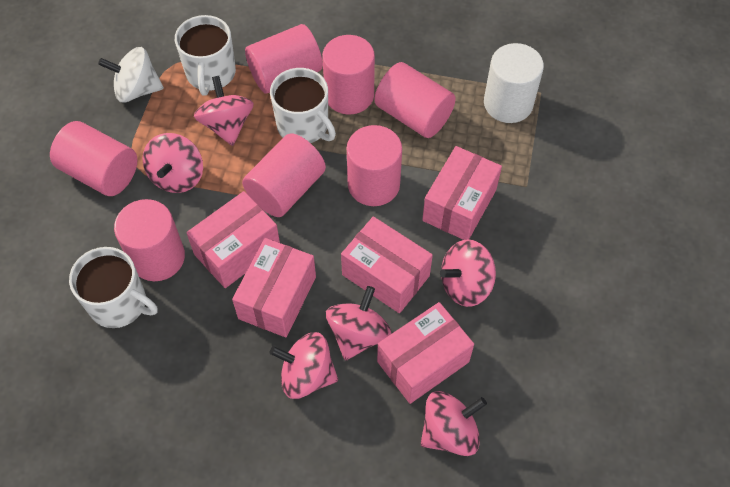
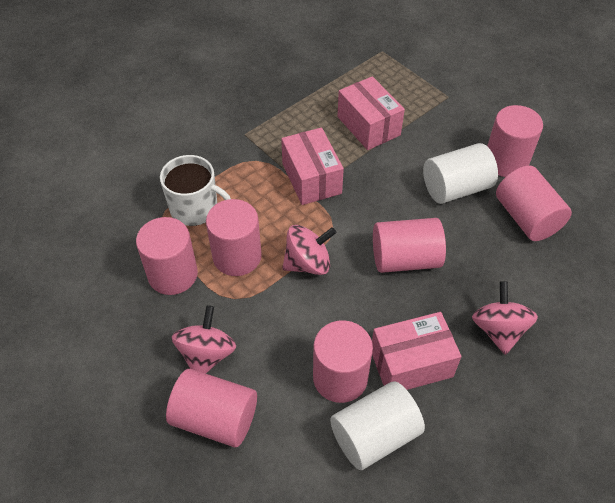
pink box: [186,191,280,288] [232,238,316,337] [341,216,433,313] [377,302,474,404] [422,146,502,240] = 5 -> [281,128,344,205] [337,76,405,150] [372,312,462,390] = 3
pink spinning top: [142,133,203,193] [194,76,253,146] [270,332,338,399] [326,286,391,360] [421,391,487,456] [440,239,496,307] = 6 -> [172,305,236,374] [282,225,336,275] [472,281,538,355] = 3
white cylinder: [484,43,544,123] = 1 -> [330,381,425,470] [423,143,498,204] = 2
white mug: [69,247,158,328] [175,15,236,96] [270,68,336,143] = 3 -> [160,155,231,226] = 1
white spinning top: [98,47,164,103] = 1 -> none = 0

